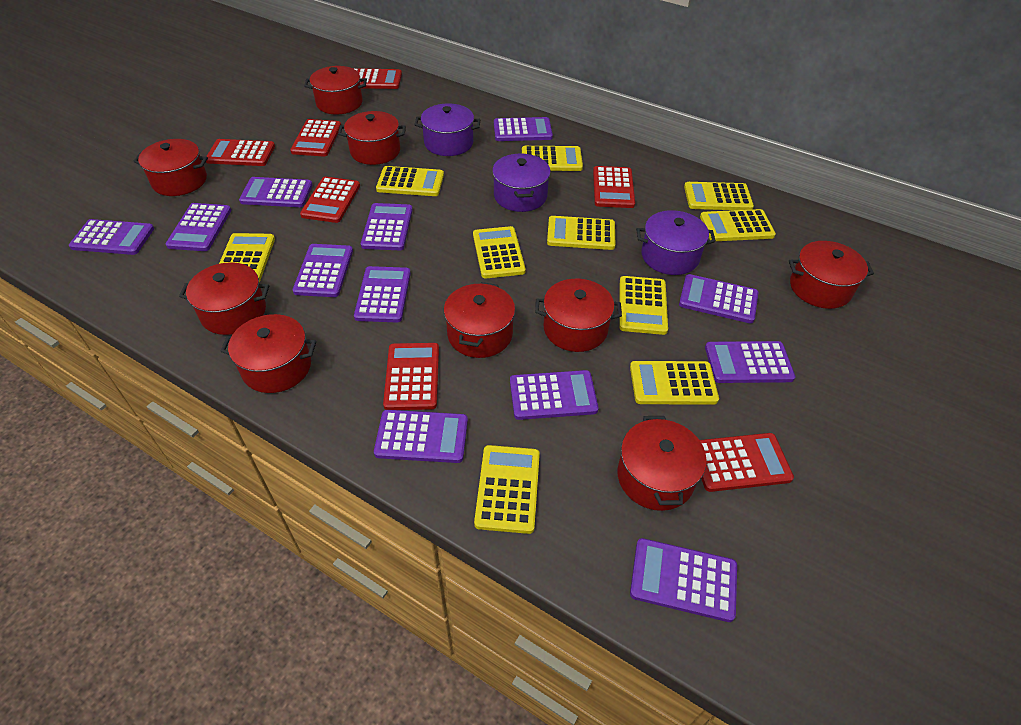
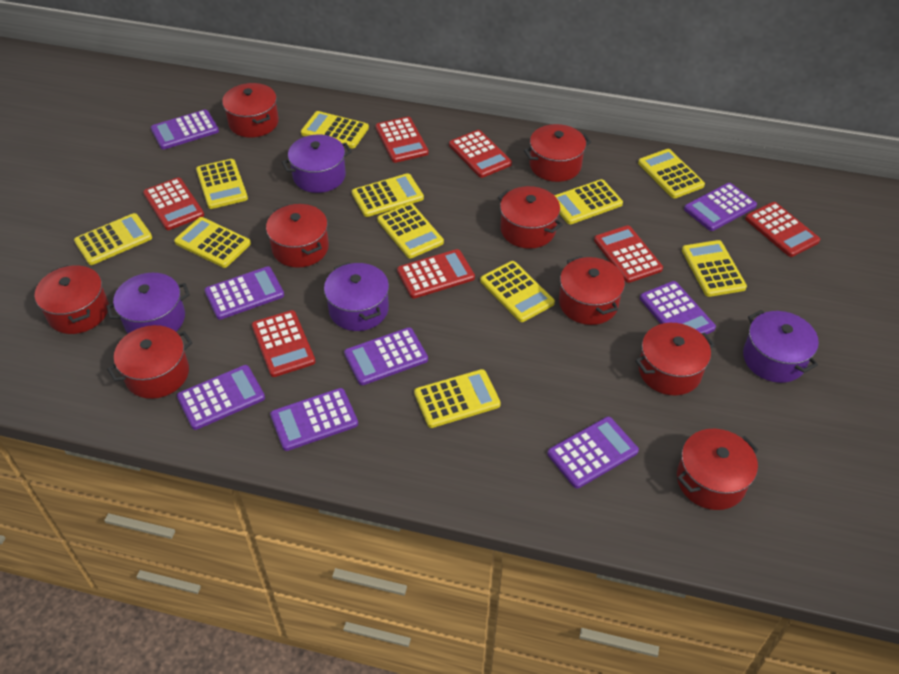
purple calculator: [69,219,154,255] [166,203,231,251] [239,177,313,207] [293,244,353,297] [354,266,411,322] [361,203,413,250] [374,410,468,463] [494,117,553,141] [510,370,599,420] [630,538,737,622] [679,274,759,323] [705,341,795,383] = 12 -> [151,110,219,150] [177,365,265,430] [204,266,284,320] [270,388,358,451] [344,327,428,385] [547,417,639,489] [640,281,716,334] [684,183,757,231] = 8
purple pot: [414,103,480,156] [492,154,551,212] [636,210,716,275] = 3 -> [106,273,190,334] [282,134,352,193] [324,262,389,331] [743,310,819,383] = 4
yellow calculator: [219,233,275,282] [376,166,444,196] [473,226,526,279] [474,445,540,534] [522,146,583,171] [547,216,616,250] [619,276,668,335] [630,361,719,405] [684,182,754,210] [700,209,776,241] = 10 -> [74,213,152,265] [174,217,251,268] [196,159,248,209] [301,111,369,149] [352,173,424,217] [377,203,444,258] [414,369,501,428] [480,261,555,322] [554,179,623,224] [638,149,705,198] [682,240,747,297] = 11

